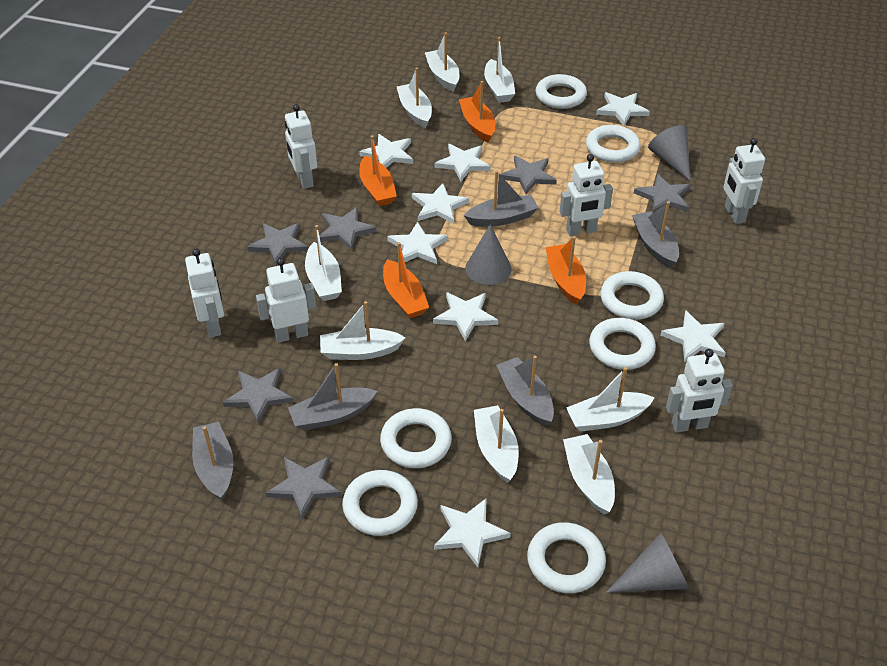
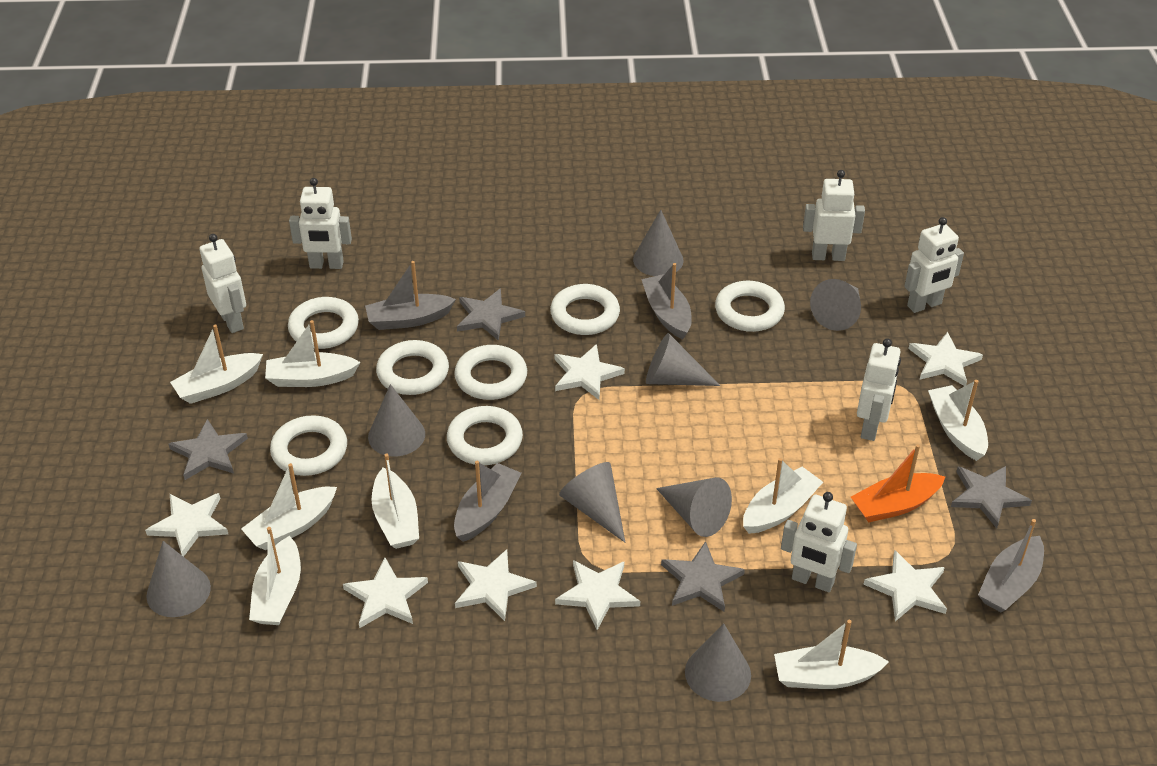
grey boat: [192,422,233,500] [288,363,377,431] [464,171,539,227] [496,356,554,426] [632,201,679,268] = 5 -> [365,261,456,330] [454,461,522,542] [641,263,692,339] [978,519,1044,612] = 4
grey cone: [465,224,512,285] [606,533,689,593] [648,125,691,182] = 3 -> [146,541,211,617] [368,384,425,456] [559,462,625,542] [633,210,684,276] [646,333,721,386] [656,477,732,537] [685,623,751,702] [810,279,861,331] = 8
grey star: [223,368,294,424] [247,223,308,266] [266,457,342,519] [319,207,377,251] [500,155,557,194] [634,174,691,213] = 6 -> [168,419,248,480] [457,288,525,341] [661,541,745,612] [951,466,1032,528] = 4
orange boat: [359,135,397,206] [383,242,429,319] [459,81,495,143] [545,236,586,305] = 4 -> [851,444,945,523] = 1
white star: [359,134,413,168] [387,221,448,264] [412,183,469,224] [433,292,498,341] [434,498,511,567] [435,144,491,181] [596,92,650,126] [660,310,726,362] = 8 -> [145,493,228,557] [343,558,428,628] [455,549,537,621] [554,344,625,400] [555,560,640,630] [863,550,947,621] [908,332,983,386] = 7

